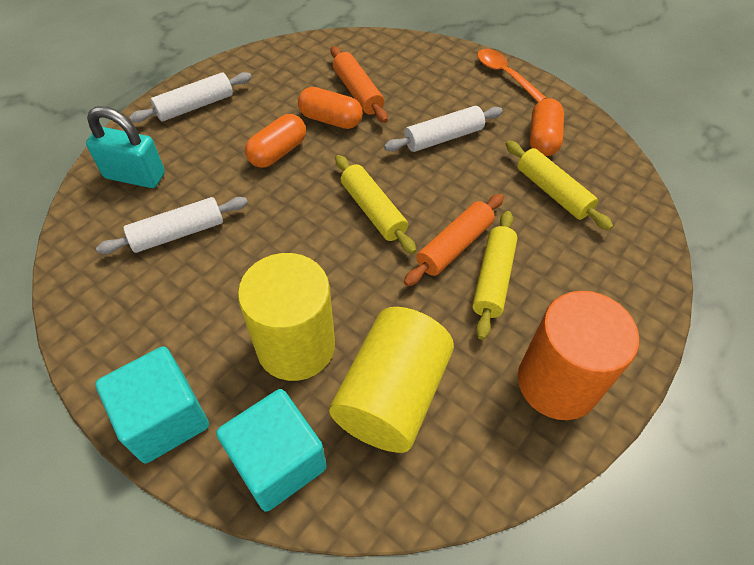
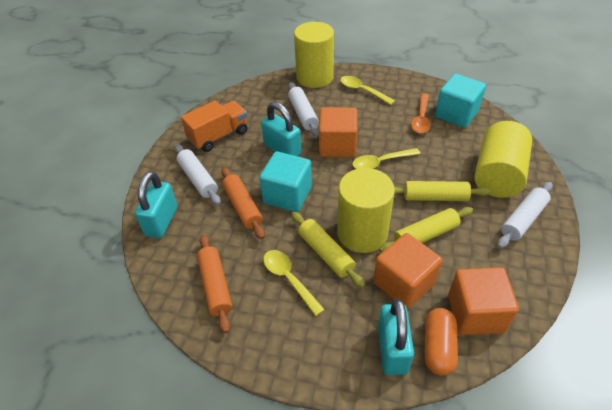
orange capsule: [245,114,306,168] [298,87,363,129] [530,98,564,156] = 3 -> [425,308,458,376] = 1
orange cube: none = 0 -> [319,107,357,157] [374,233,442,309] [448,267,519,335] = 3
orange cylinder: [518,291,639,420] = 1 -> none = 0
orange truck: none = 0 -> [181,101,248,152] = 1
turquoise padlock: [86,107,165,188] = 1 -> [135,171,177,238] [261,102,301,156] [378,298,414,375] = 3
yellow cylinder: [238,253,335,381] [329,307,454,453] = 2 -> [294,22,334,88] [337,168,395,253] [474,121,532,198] = 3
yellow spoon: none = 0 -> [263,250,325,316] [340,76,395,105] [352,148,420,169] = 3

